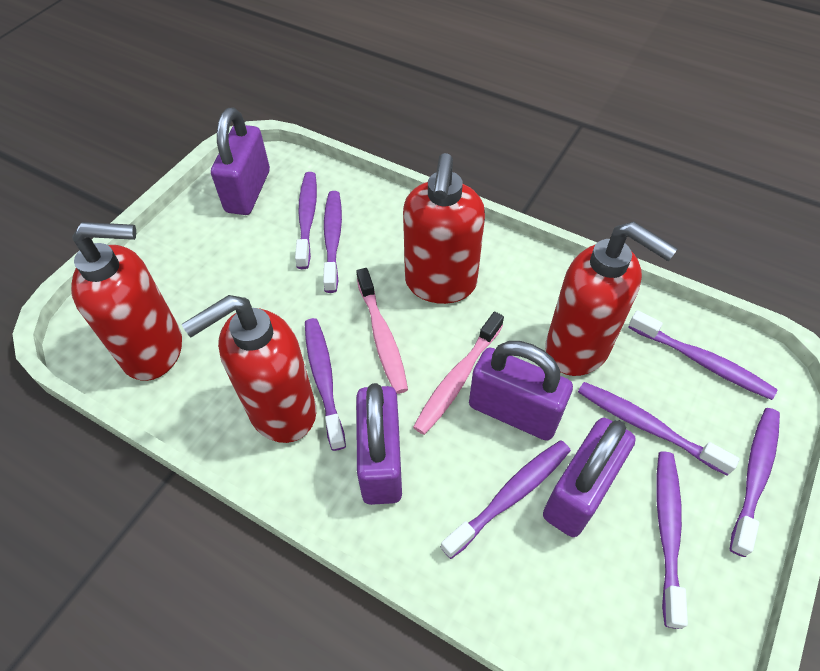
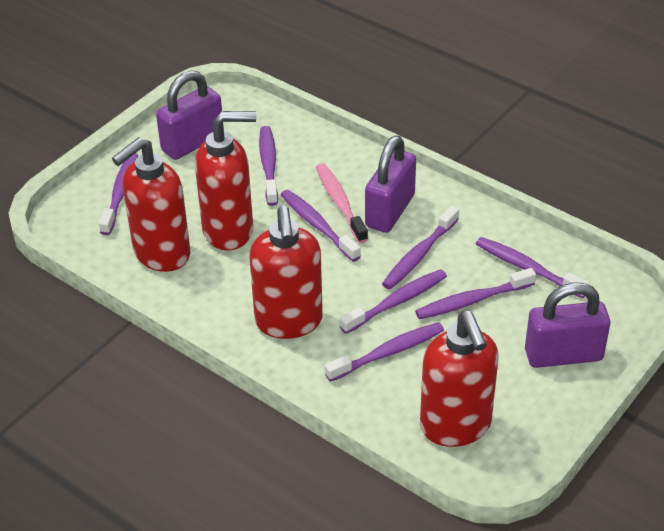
pink toothbrush: [356,268,408,394] [413,312,504,435] = 2 -> [316,163,368,243] = 1
purple padlock: [211,107,270,215] [356,383,402,505] [469,341,573,441] [543,418,636,537] = 4 -> [156,70,224,160] [365,135,416,233] [525,282,610,368] = 3

